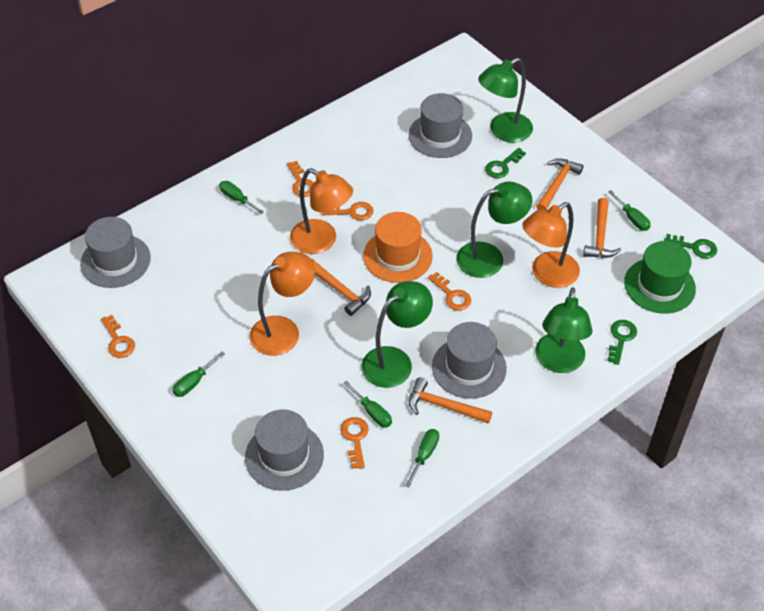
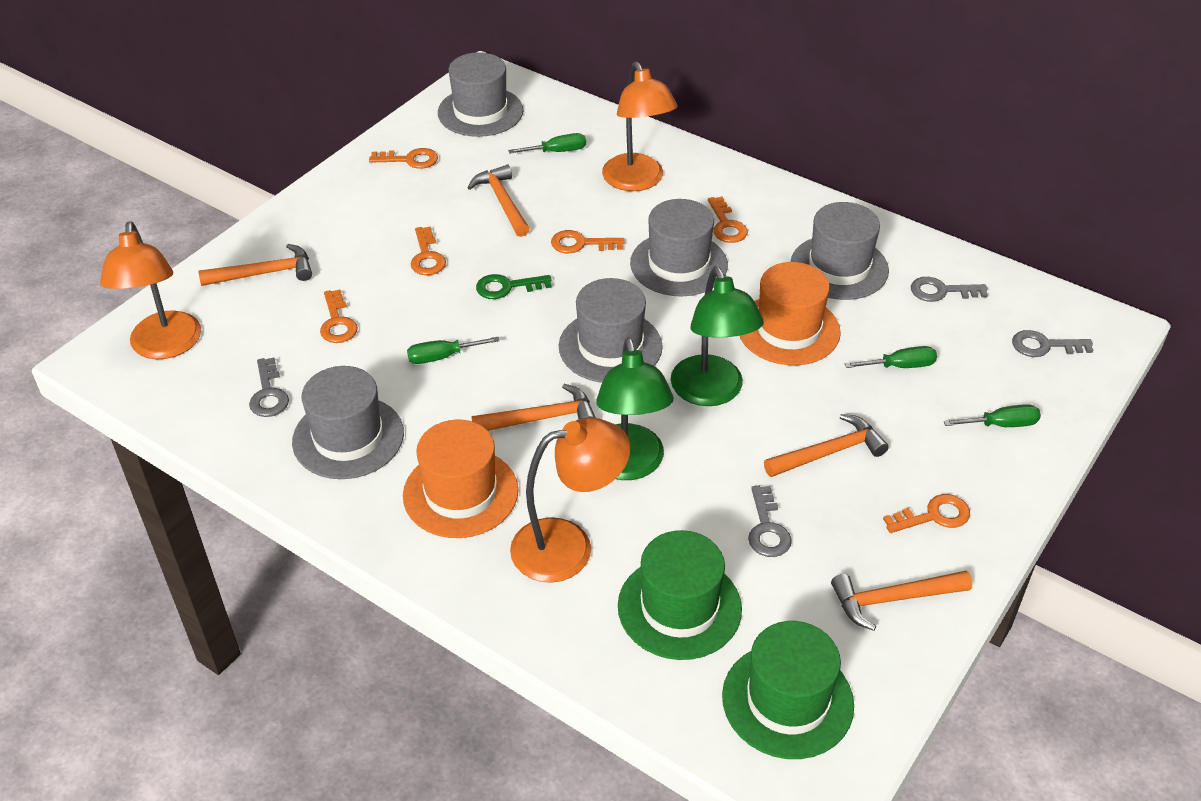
green hat: [624,241,696,314] = 1 -> [618,530,742,660] [722,621,854,759] = 2
green key: [485,148,526,178] [607,320,637,365] [664,234,717,259] = 3 -> [476,274,552,299] = 1
green lamp: [361,281,433,388] [456,181,532,278] [478,58,533,142] [535,287,593,373] = 4 -> [596,337,674,480] [671,266,764,406] = 2
green screwdriver: [172,352,225,397] [219,181,264,214] [343,381,392,428] [405,429,439,487] [608,190,651,231] = 5 -> [407,337,499,364] [508,133,586,154] [845,346,937,368] [944,404,1041,427] = 4
grey hat: [80,217,151,288] [245,409,324,491] [409,93,472,158] [432,322,507,399] = 4 -> [292,366,404,479] [438,52,523,137] [559,278,663,383] [630,199,728,296] [791,202,889,300] = 5
grey key: none = 0 -> [249,358,289,417] [748,485,792,557] [911,277,988,302] [1012,330,1093,357] = 4
orange hammer: [312,259,371,316] [409,377,492,424] [536,158,584,210] [583,198,621,258] = 4 -> [198,244,312,286] [467,165,530,237] [471,384,596,431] [764,414,889,477] [831,571,972,631] = 5
orange hat: [363,212,433,283] = 1 -> [403,420,518,538] [740,262,841,365] = 2
orange key: [101,315,135,358] [287,161,314,197] [322,202,374,220] [340,417,369,469] [428,272,471,311] = 5 -> [320,289,358,343] [369,148,438,169] [411,226,446,275] [551,230,625,253] [708,197,748,243] [883,494,970,533] = 6

